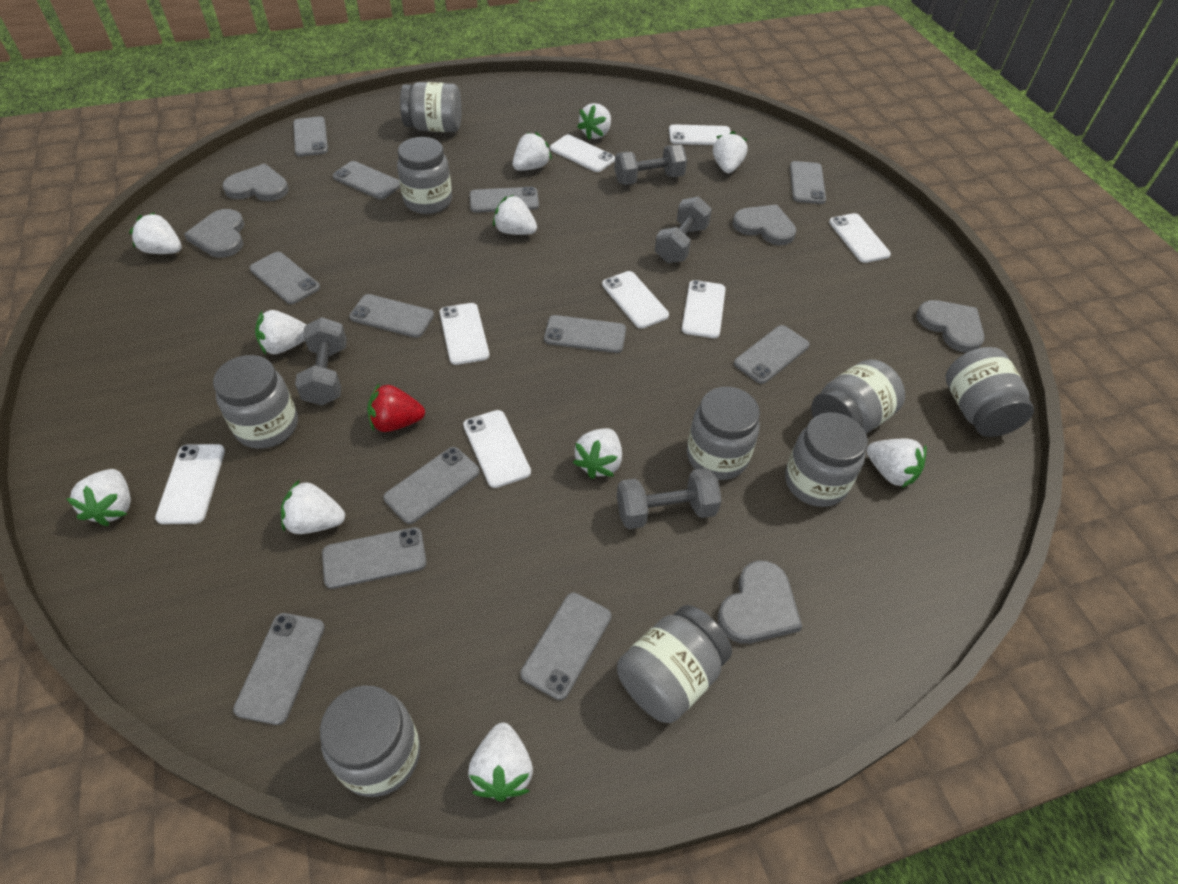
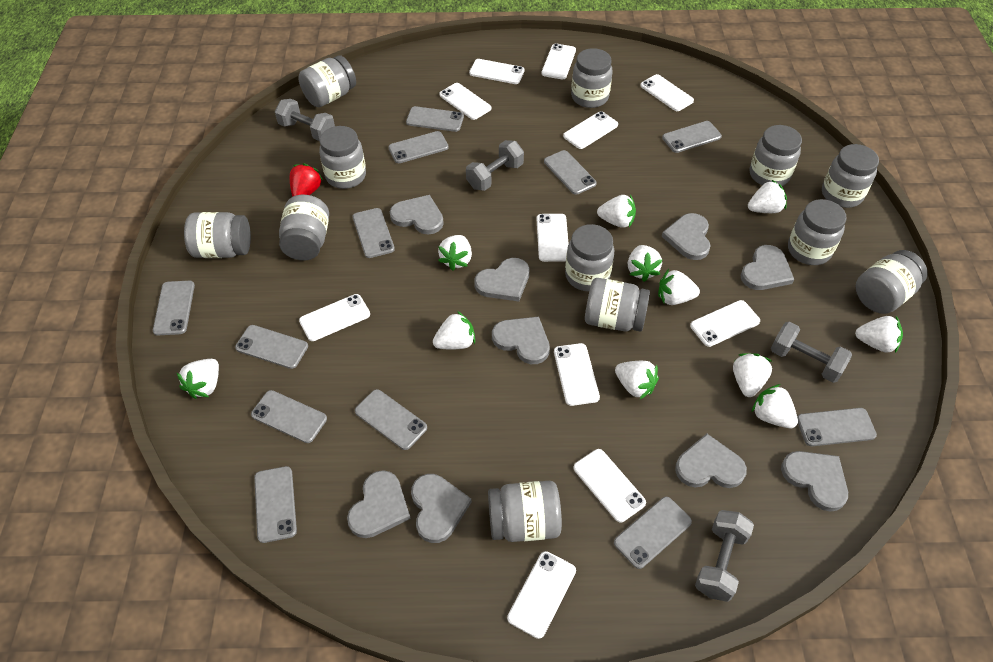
grey heart: [184,209,244,257] [222,164,289,201] [718,560,802,644] [733,204,796,245] [916,300,985,353] = 5 -> [347,470,411,538] [390,195,444,235] [411,474,472,543] [474,258,530,302] [492,317,550,364] [661,213,711,260] [675,434,747,488] [740,245,794,290] [781,451,848,512] = 9
grey jar: [213,355,298,449] [320,686,420,797] [397,137,452,214] [400,82,462,132] [617,605,732,723] [687,387,760,480] [785,412,868,507] [811,359,905,434] [946,347,1034,437] = 9 -> [184,212,251,258] [279,195,329,260] [298,55,356,107] [319,126,366,189] [488,481,562,542] [565,224,614,291] [571,48,613,108] [585,278,650,332] [750,125,802,186] [788,199,847,265] [822,144,879,208] [856,250,928,314] = 12
white phone: [155,444,225,524] [440,303,489,365] [463,410,531,488] [550,135,615,172] [602,271,669,328] [669,124,731,145] [682,280,726,338] [829,213,891,263] = 8 -> [299,294,370,341] [439,83,491,120] [469,59,525,84] [507,551,576,639] [537,214,569,262] [541,43,576,79] [554,343,600,406] [563,111,618,149] [573,449,646,522] [640,74,694,111] [690,300,760,347] = 11

